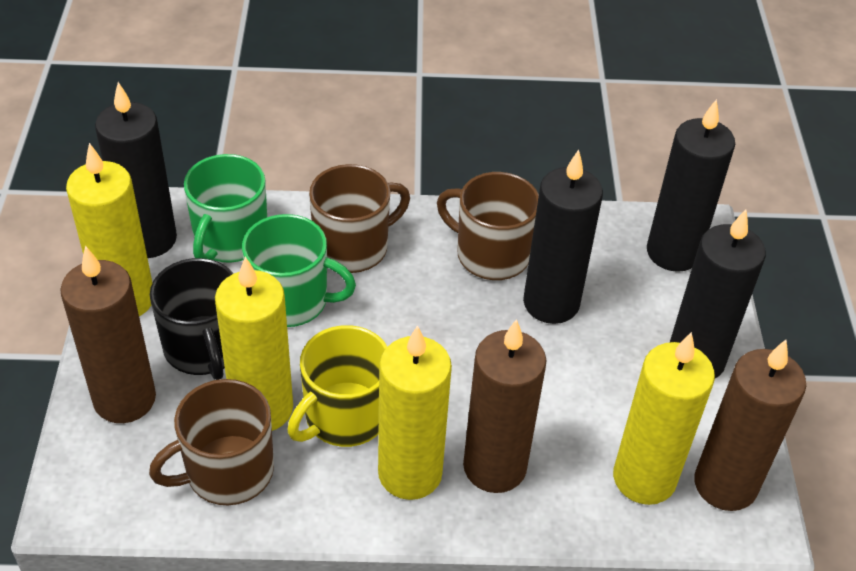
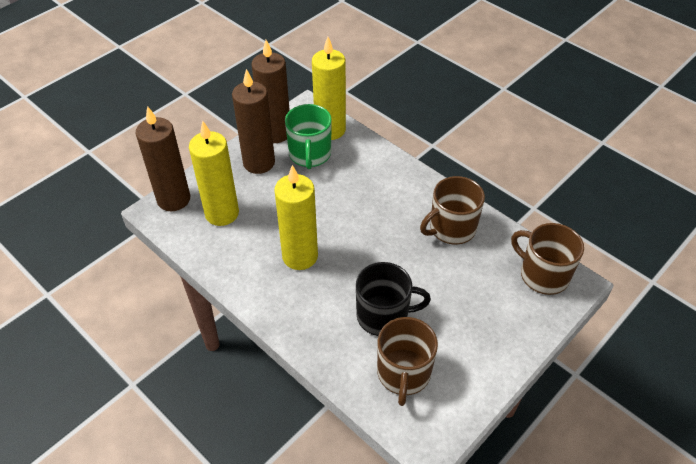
black candle: [95,82,177,258] [523,150,603,324] [647,99,735,272] [670,209,766,378] = 4 -> none = 0
green mug: [184,154,267,263] [242,214,356,327] = 2 -> [285,104,332,169] = 1
yellow candle: [66,143,152,316] [215,256,293,431] [378,325,452,500] [613,332,715,505] = 4 -> [189,121,239,226] [274,165,318,270] [312,37,346,140] = 3
yellow mug: [288,325,387,447] = 1 -> none = 0

